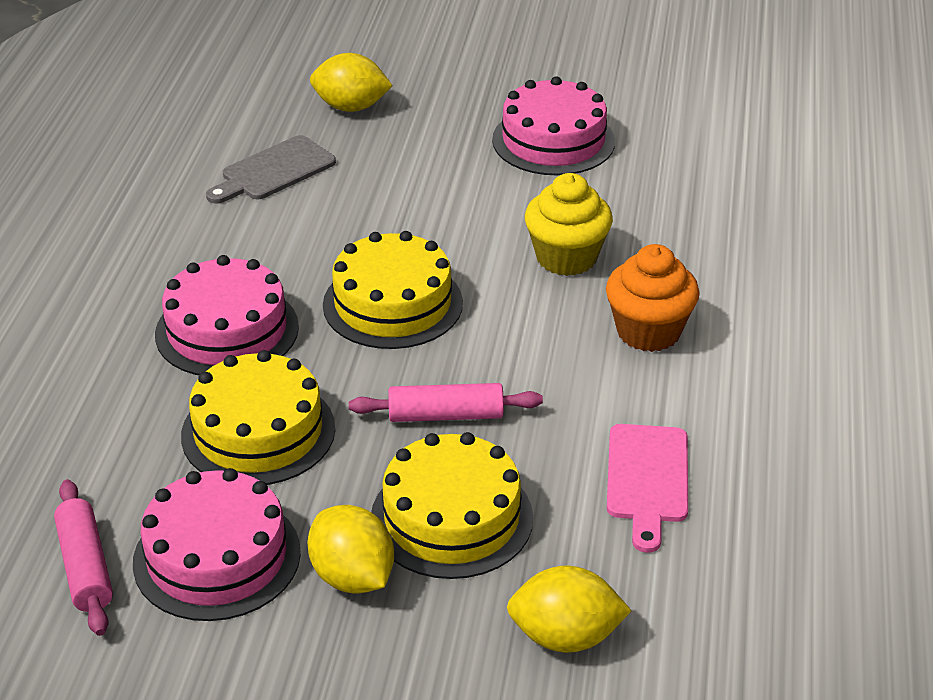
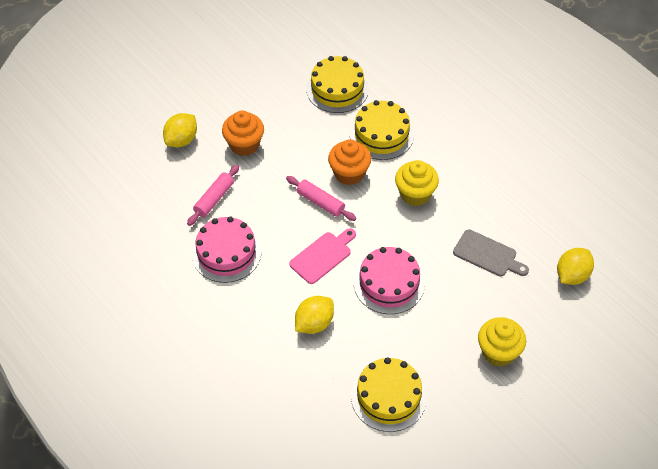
orange cupcake: [606,244,700,352] = 1 -> [222,110,264,156] [328,139,371,185] = 2
pink cake: [133,468,301,621] [155,255,299,375] [492,76,615,175] = 3 -> [192,216,261,283] [354,247,425,314] = 2
yellow cupcake: [525,173,613,276] = 1 -> [395,160,439,206] [478,317,526,367] = 2

